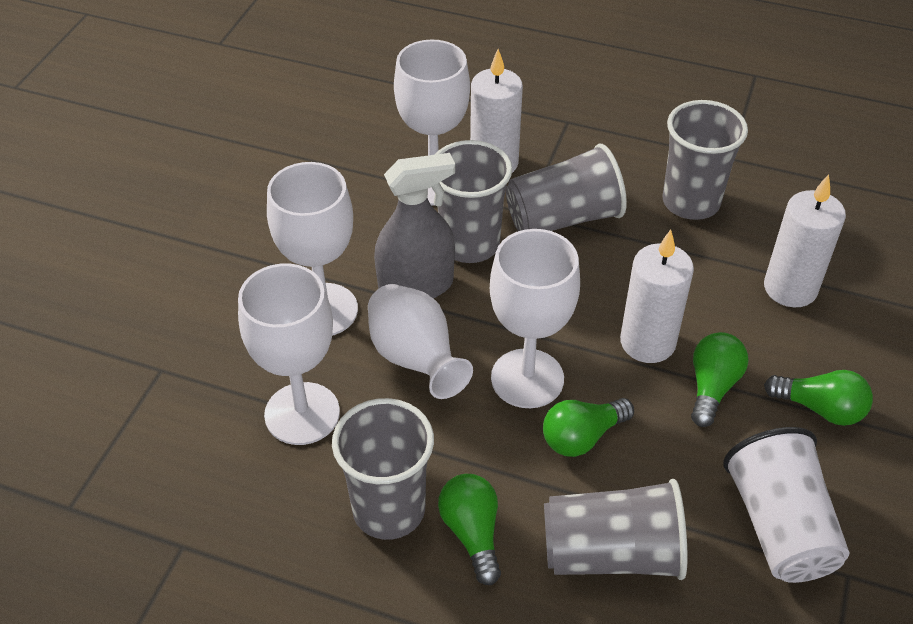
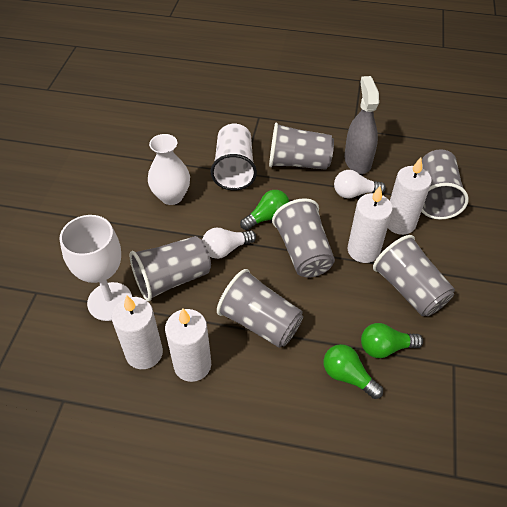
green light bulb: [438,474,501,585] [543,398,634,457] [691,332,748,427] [764,370,873,426] = 4 -> [240,190,289,230] [324,344,383,399] [361,323,423,358] = 3
grey cup: [332,398,434,540] [435,140,512,263] [506,144,627,231] [544,479,688,580] [663,100,748,220] = 5 -> [130,236,211,301] [217,269,303,348] [269,122,334,170] [272,198,335,278] [373,235,455,316] [421,150,469,219] = 6
white candle: [470,49,523,173] [620,230,694,363] [764,174,846,307] = 3 -> [112,295,163,369] [165,308,211,382] [348,186,393,263] [388,157,432,235] = 4
white goblet: [238,263,340,445] [267,162,358,336] [394,40,470,206] [490,229,580,408] = 4 -> [59,215,132,321] = 1
white light bulb: none = 0 -> [202,228,256,259] [334,170,386,199] = 2

